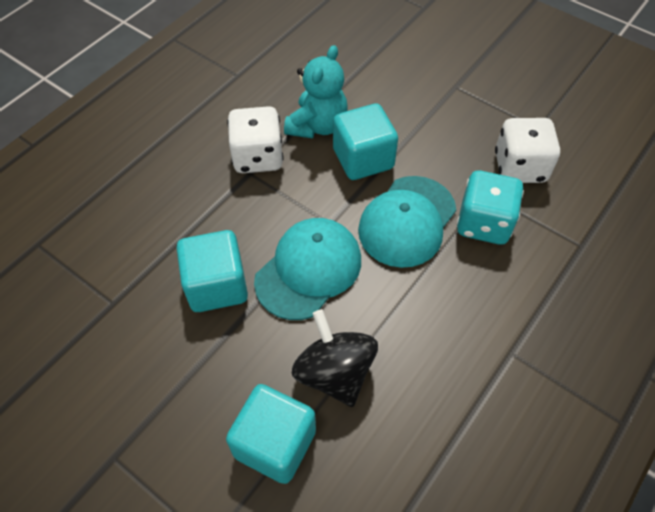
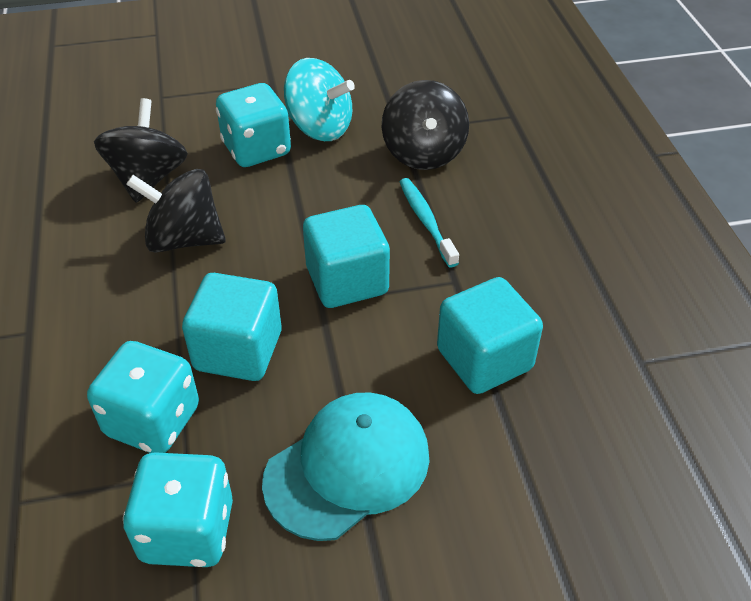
black spinning top: [292,309,378,407] = 1 -> [94,98,188,203] [126,169,226,253] [382,80,469,170] = 3
turquoise cap: [254,218,361,320] [358,176,456,268] = 2 -> [262,392,430,541] = 1
turquoise dice: [457,171,524,245] = 1 -> [87,341,199,453] [123,452,233,567] [216,83,291,167] = 3
turquoise spinning top: none = 0 -> [284,58,355,141] = 1
turquoise teddy bear: [284,45,348,139] = 1 -> none = 0
turquoise toothbrush: none = 0 -> [400,178,459,268] = 1
white dice: [227,106,284,173] [495,118,560,183] = 2 -> none = 0

